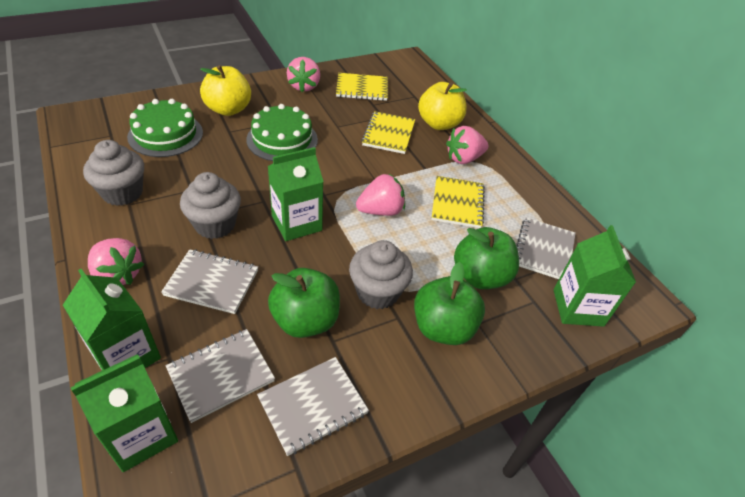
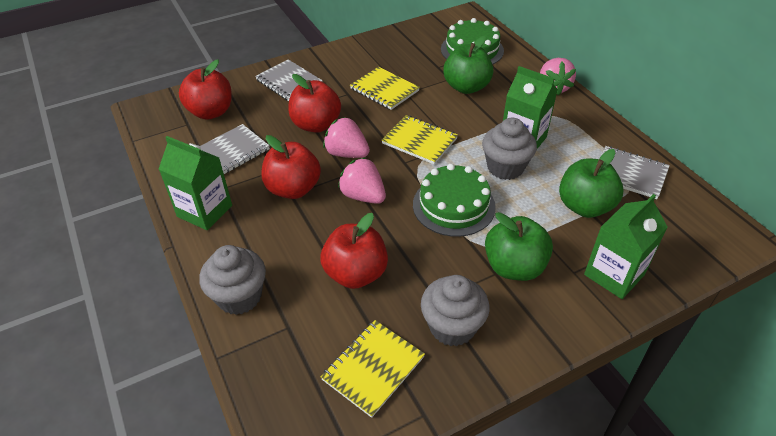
green carton: [63,269,161,371] [71,354,178,472] [268,147,324,241] [554,225,636,327] = 4 -> [159,136,232,230] [503,66,558,149] [584,194,667,299] = 3
grey notebook: [161,249,258,314] [166,329,275,423] [257,357,369,456] [516,218,576,279] = 4 -> [200,124,270,174] [255,59,323,101] [601,146,670,199] = 3
pink strawberry: [88,238,144,285] [287,57,320,92] [356,174,405,216] [446,126,488,164] = 4 -> [323,117,370,158] [338,157,386,204] [540,58,576,95] = 3
red apple: none = 0 -> [179,59,232,120] [261,135,321,199] [288,74,341,133] [320,213,388,289] = 4
yellow apple: [200,65,251,116] [418,82,467,130] = 2 -> none = 0

